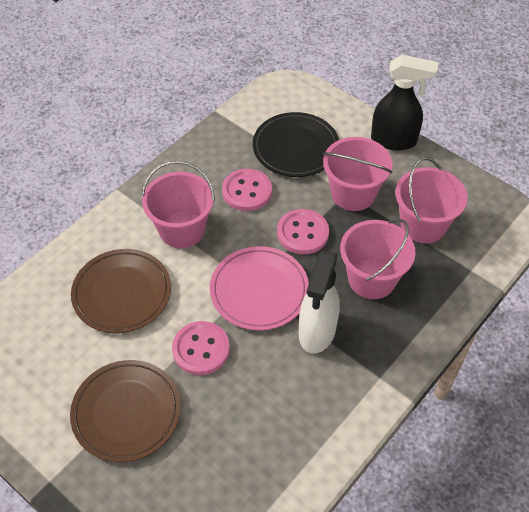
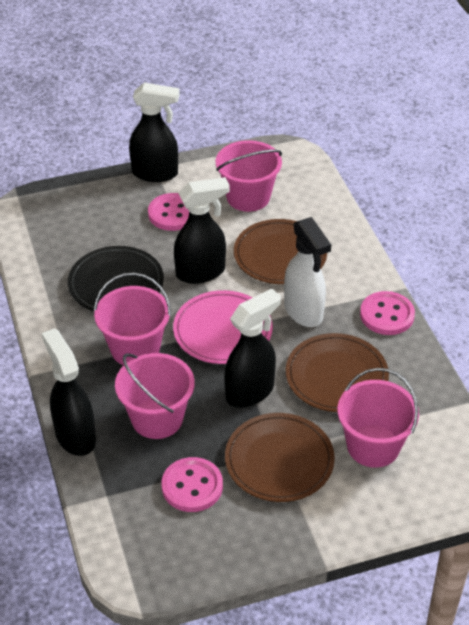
black spray bottle: [371,55,438,151] = 1 -> [42,328,96,456] [129,82,180,182] [174,177,230,284] [224,289,281,408] = 4
brown plate: [70,360,181,462] [71,249,171,333] = 2 -> [225,413,335,502] [234,219,327,284] [286,333,389,412] = 3

